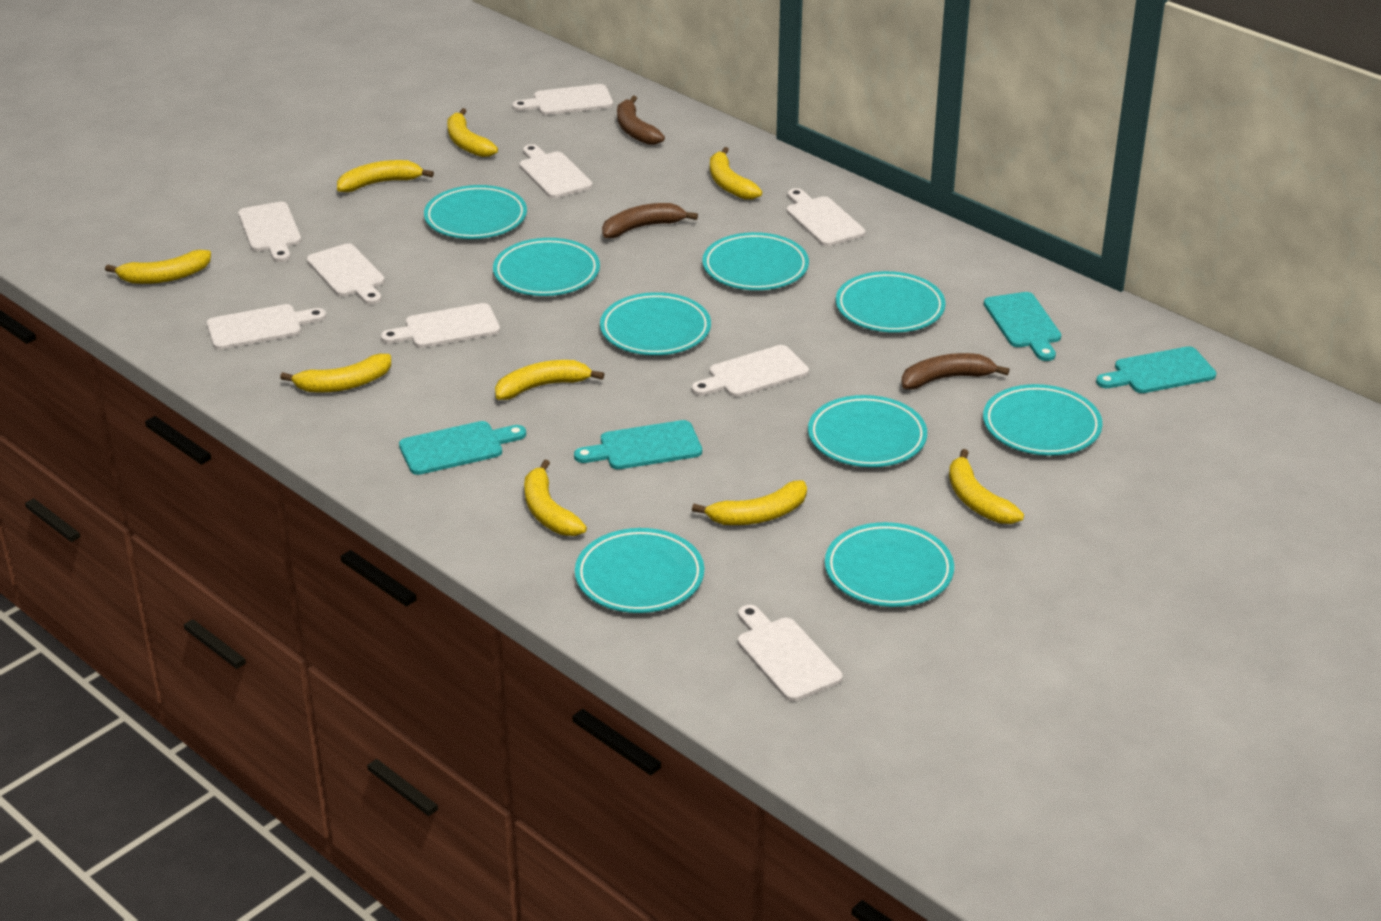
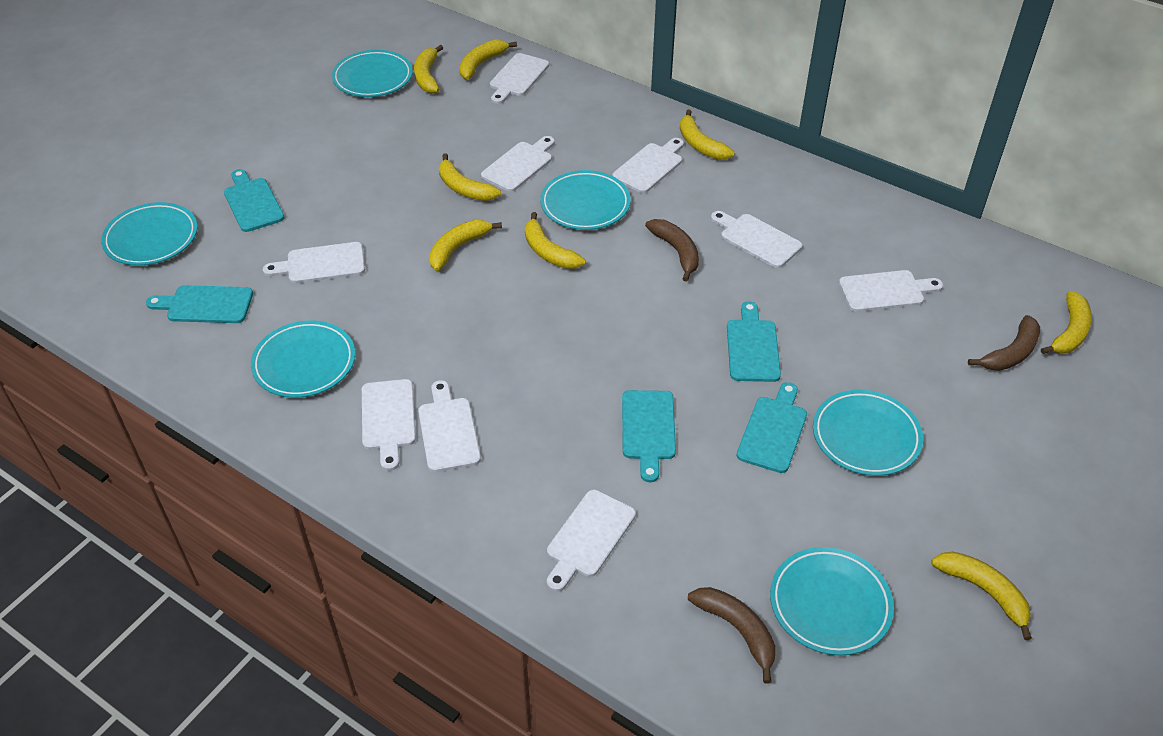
turquoise cutting board: [399,421,526,475] [574,420,702,469] [984,292,1061,361] [1096,346,1216,393] = 4 -> [146,285,253,323] [224,169,284,232] [622,390,676,482] [727,301,781,382] [736,382,807,473] = 5
turquoise plate: [424,185,527,239] [493,238,600,296] [575,528,704,613] [600,292,711,355] [702,232,809,290] [808,395,927,467] [825,522,954,607] [836,271,946,333] [983,384,1103,456] = 9 -> [101,202,198,266] [251,320,355,398] [332,50,413,97] [540,170,631,230] [770,547,894,656] [813,390,923,476] = 6
yellow banana: [105,250,211,284] [280,354,391,393] [337,160,434,192] [447,108,498,157] [495,360,604,400] [524,460,587,536] [692,480,807,525] [710,147,762,200] [949,449,1024,524] = 9 -> [414,45,443,94] [429,220,502,271] [439,153,501,201] [459,39,517,79] [525,212,585,269] [680,110,735,160] [931,552,1032,640] [1041,291,1092,354] = 8

